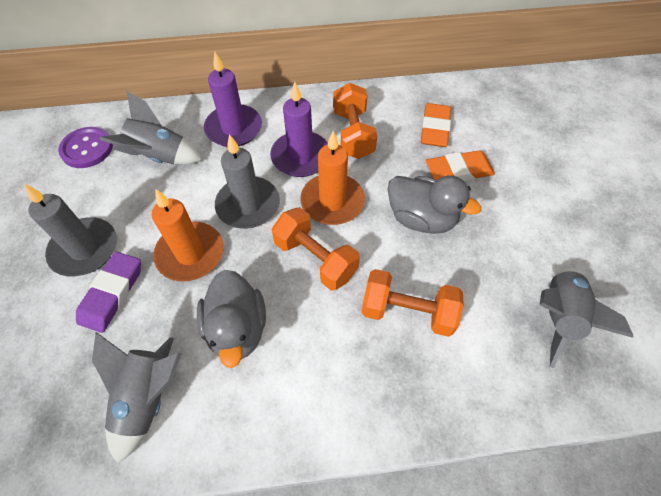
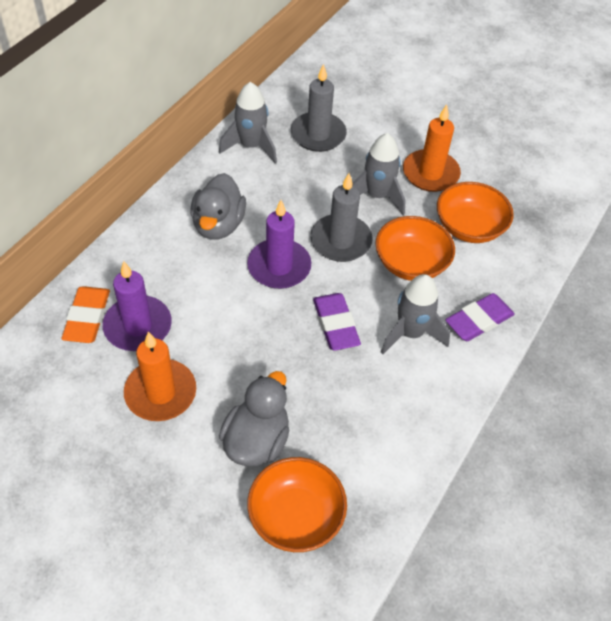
orange bowl: none = 0 -> [247,457,347,552] [375,216,455,281] [437,182,514,243] = 3
orange dumbbell: [272,207,360,291] [333,83,377,159] [362,269,464,337] = 3 -> none = 0
orange eraser: [421,103,451,147] [426,150,495,181] = 2 -> [61,286,110,343] = 1
purple button: [58,127,113,168] = 1 -> none = 0
purple eraser: [76,252,141,333] = 1 -> [313,293,361,351] [445,293,515,341] = 2

